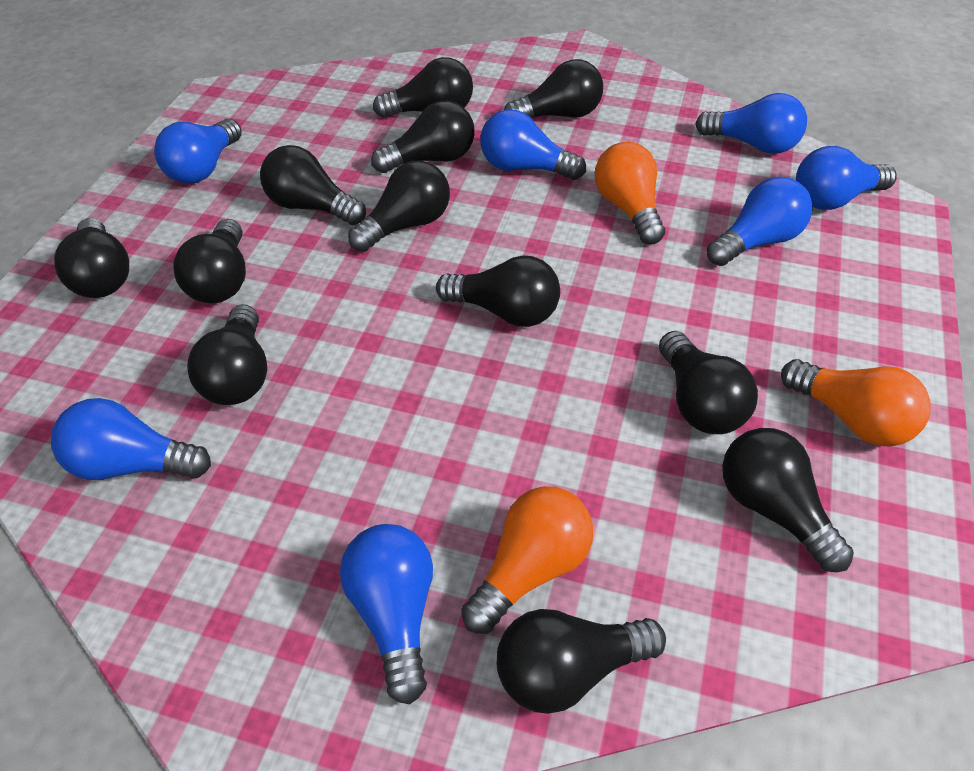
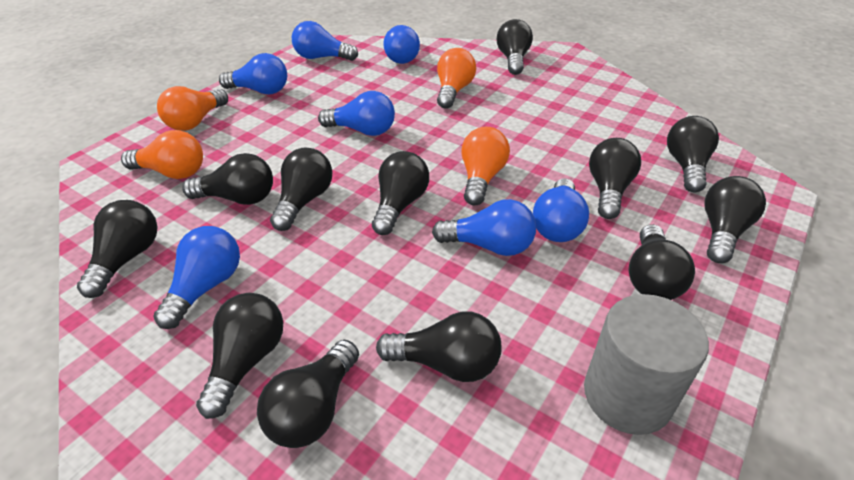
grey cylinder: none = 0 -> [584,294,709,435] = 1
orange light bulb: [461,486,593,634] [595,142,665,244] [781,359,931,447] = 3 -> [121,130,203,179] [157,86,228,131] [437,48,476,109] [461,127,510,205] = 4

